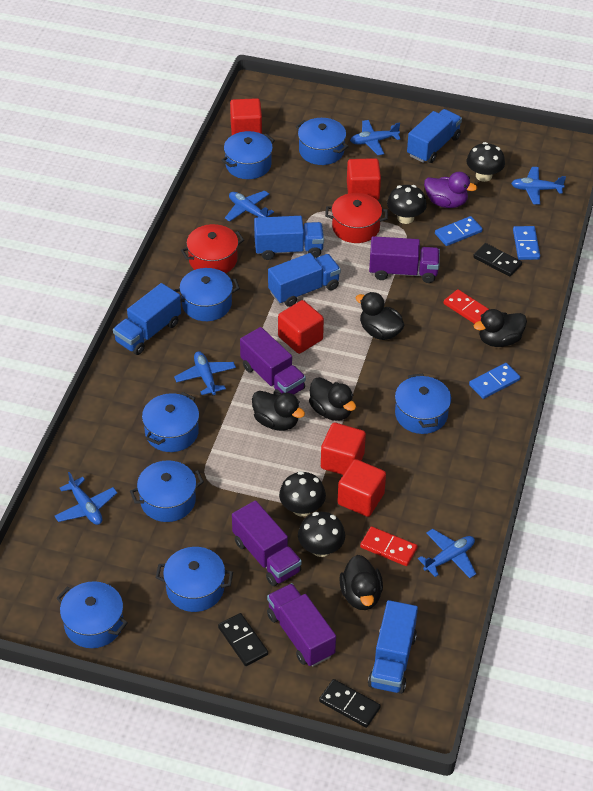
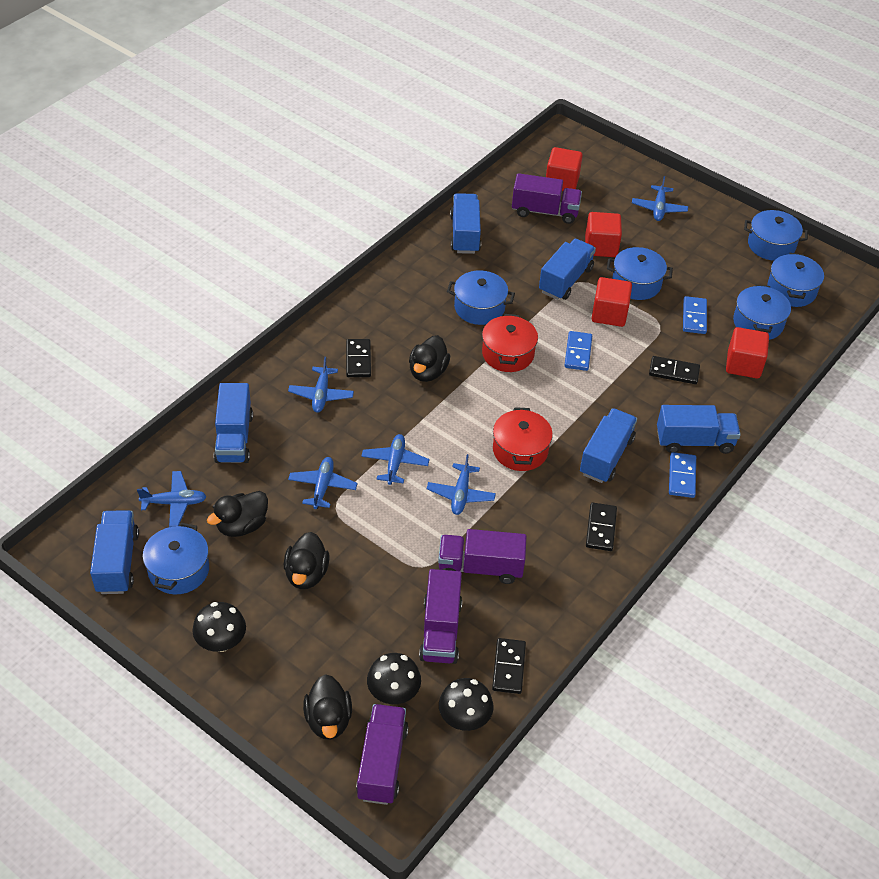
black domino: [218,613,268,666] [319,679,381,728] [473,243,522,277] = 3 -> [346,339,371,377] [492,638,526,694] [586,503,617,551] [649,356,700,384] = 4
black duck: [252,391,305,431] [309,377,356,421] [339,555,383,610] [356,292,405,340] [474,309,527,347] = 5 -> [207,491,268,537] [284,532,330,589] [303,674,352,740] [409,335,450,382] = 4
black mushroom: [279,471,326,517] [298,512,345,557] [387,185,427,224] [467,142,505,182] = 4 -> [193,602,246,652] [367,653,421,704] [439,678,493,731] = 3
blue pot: [56,581,128,648] [130,460,204,522] [142,392,199,452] [156,547,233,612] [174,268,240,321] [221,131,275,179] [296,118,349,165] [395,374,451,434] = 8 -> [143,523,209,594] [447,271,515,325] [607,247,673,300] [733,284,791,340] [744,210,808,261] [767,253,824,307] = 6
blue truck: [113,283,181,355] [254,216,324,260] [268,253,341,307] [368,600,418,694] [407,109,462,163] = 5 -> [90,510,139,594] [214,383,253,463] [450,193,481,254] [539,239,596,300] [580,408,637,483] [657,405,741,454] = 6
purple duck: [424,172,477,208] = 1 -> none = 0
red cube: [230,98,262,135] [278,300,324,354] [321,423,366,475] [337,459,386,517] [347,158,381,200] = 5 -> [546,147,583,191] [585,212,622,257] [592,277,632,327] [726,327,769,379] = 4
red domino: [360,526,417,566] [444,289,489,324] = 2 -> none = 0

